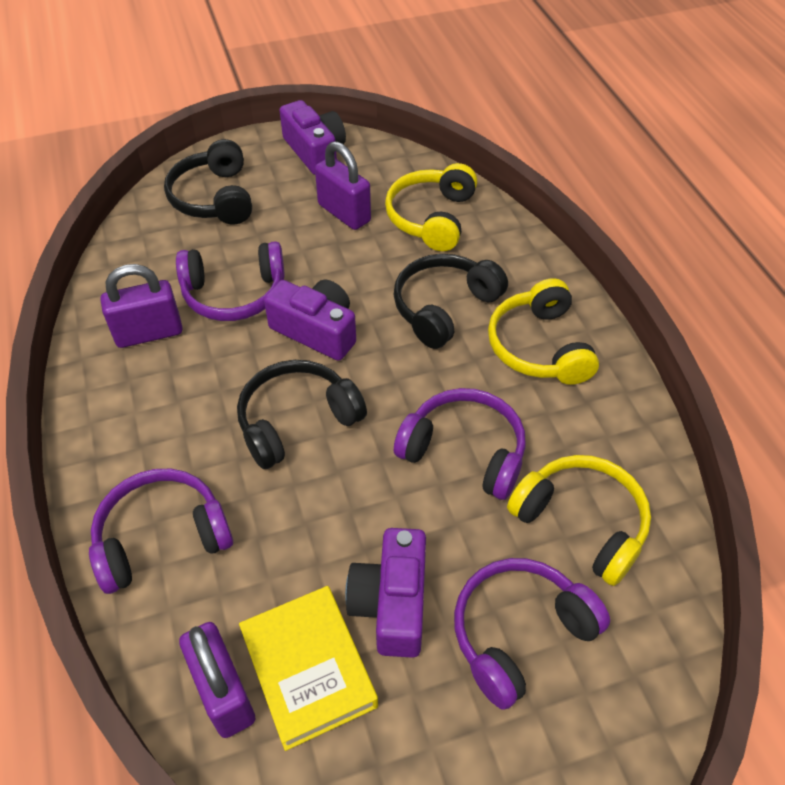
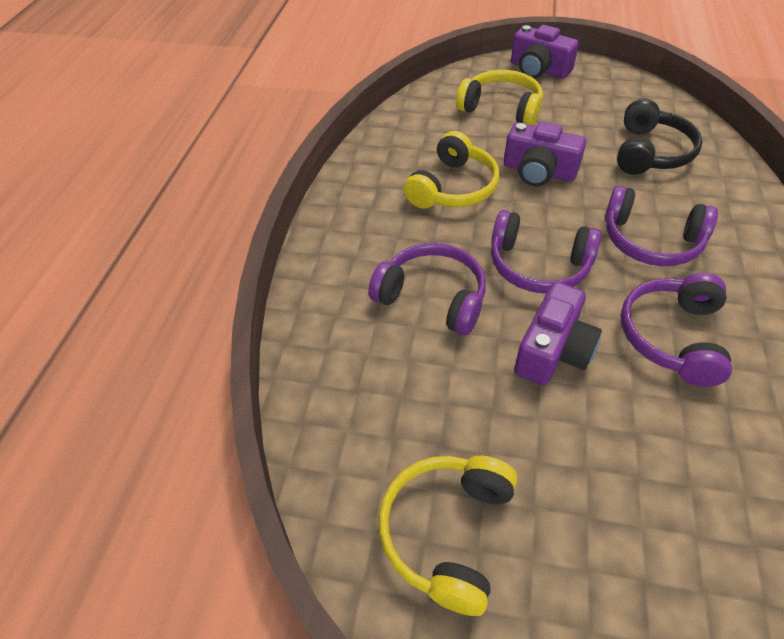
black headphones: [164,139,252,224] [237,360,367,469] [394,254,508,349] = 3 -> [617,99,703,174] = 1
purple padlock: [101,264,183,348] [179,622,256,738] [315,141,371,230] = 3 -> none = 0
yellow book: [239,586,378,751] = 1 -> none = 0

